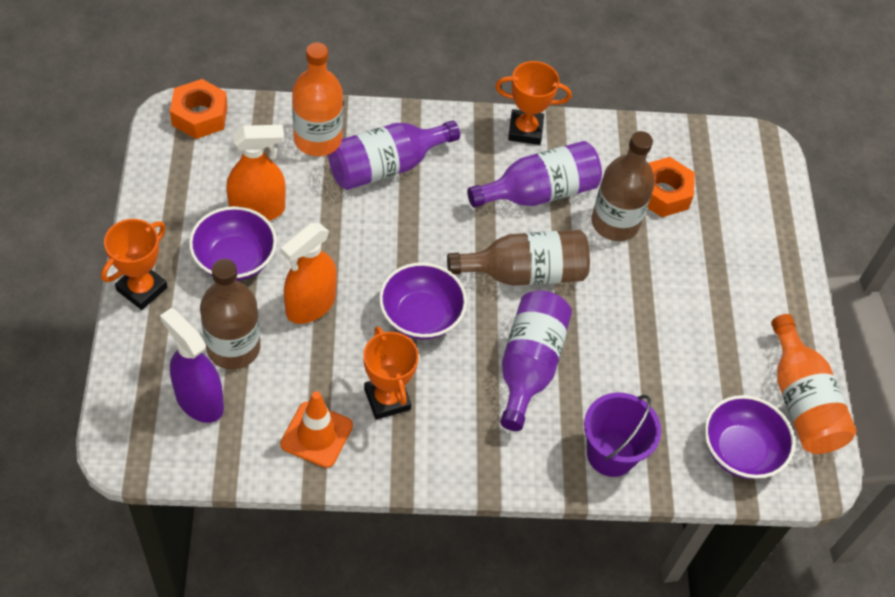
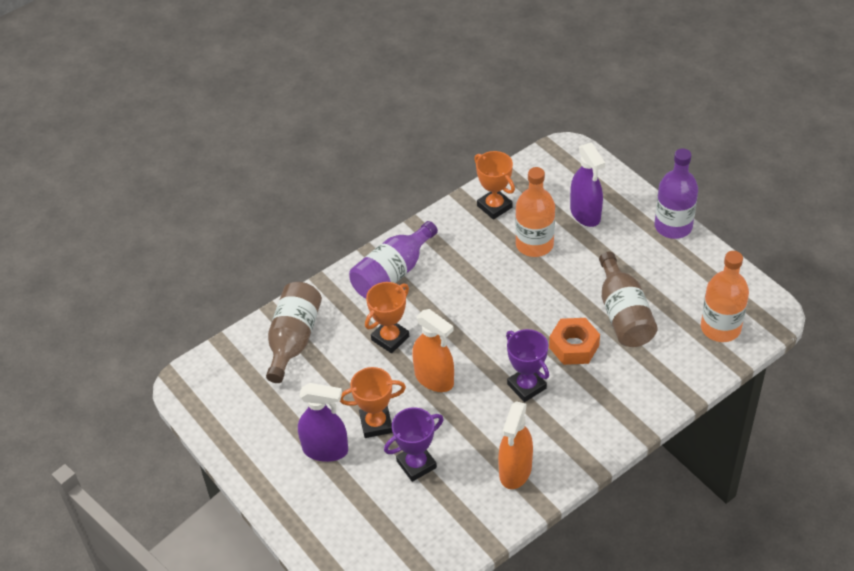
brown bottle: [200,259,260,369] [447,230,590,286] [591,131,655,241] = 3 -> [266,282,322,383] [599,252,658,347] = 2
orange nut: [170,79,228,139] [647,157,695,217] = 2 -> [549,318,600,365] = 1
orange traffic cone: [280,391,353,468] = 1 -> none = 0
purple bottle: [328,120,460,190] [467,141,602,208] [500,290,572,431] = 3 -> [349,221,438,298] [655,148,698,239] = 2
purple bowl: [189,206,277,281] [379,263,467,340] [704,395,795,479] = 3 -> none = 0
purple bucket: [584,392,661,477] = 1 -> none = 0
purple spray bottle: [160,308,224,423] = 1 -> [298,383,348,462] [570,143,605,227] = 2
purple trophy: none = 0 -> [384,407,443,482] [506,329,549,402] = 2

